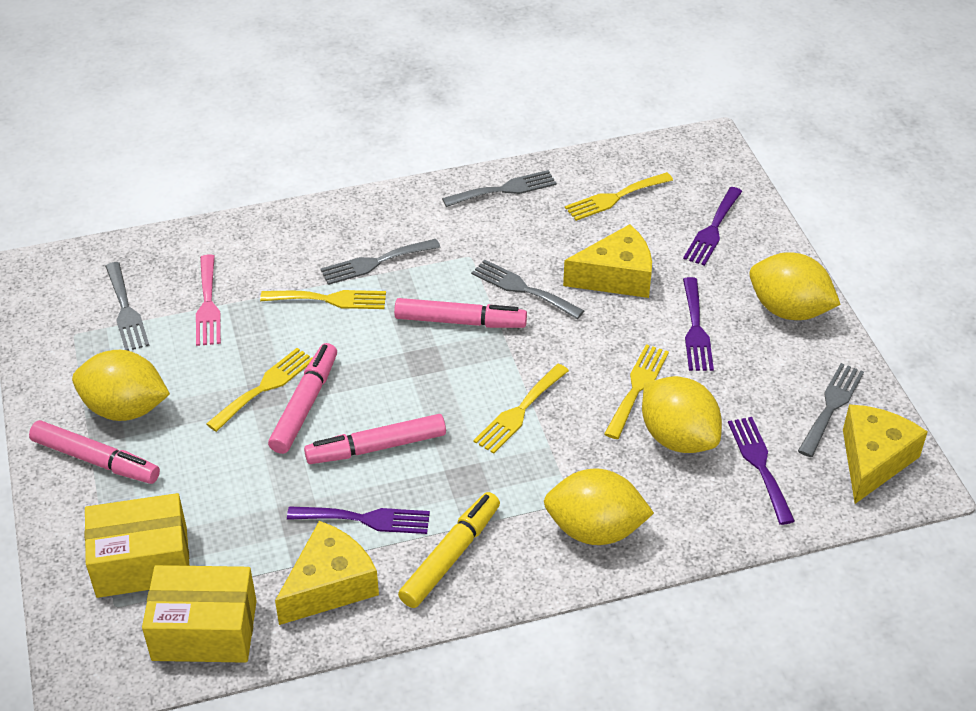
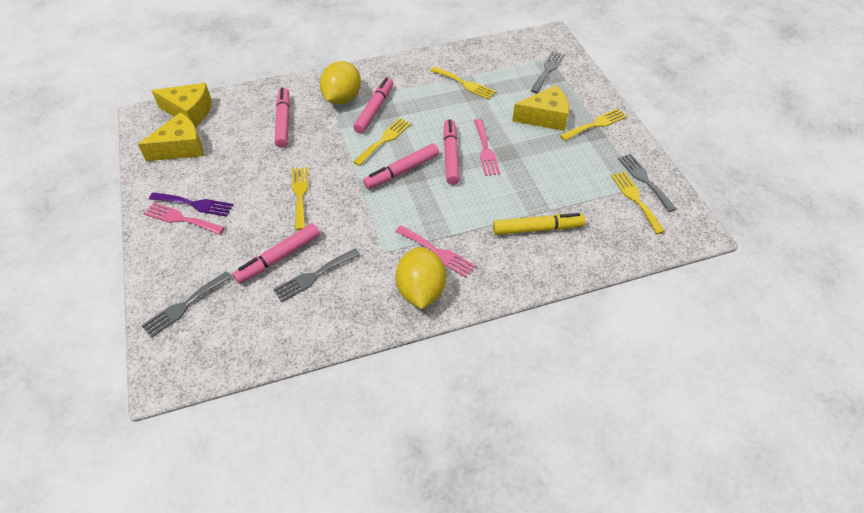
grey fork: [105,262,150,351] [321,239,440,285] [442,170,557,207] [471,260,585,319] [798,363,864,457] = 5 -> [141,271,232,338] [273,248,360,302] [531,51,565,93] [618,154,676,212] = 4
pink fork: [196,254,221,346] = 1 -> [144,202,225,235] [395,225,475,277] [474,119,500,176] = 3
pink marker: [29,420,160,484] [268,343,337,454] [304,414,446,464] [394,298,527,328] = 4 -> [233,223,320,284] [274,88,290,148] [353,77,393,134] [363,144,439,189] [443,119,460,185] = 5
purple fork: [287,507,430,534] [683,187,742,266] [683,277,714,371] [728,417,795,525] = 4 -> [149,192,233,217] = 1
yellow box: [85,493,189,598] [142,565,257,663] = 2 -> none = 0
yellow lemon: [72,350,170,421] [544,468,654,545] [642,376,722,453] [749,252,841,320] = 4 -> [320,61,361,104] [395,247,446,309] = 2

